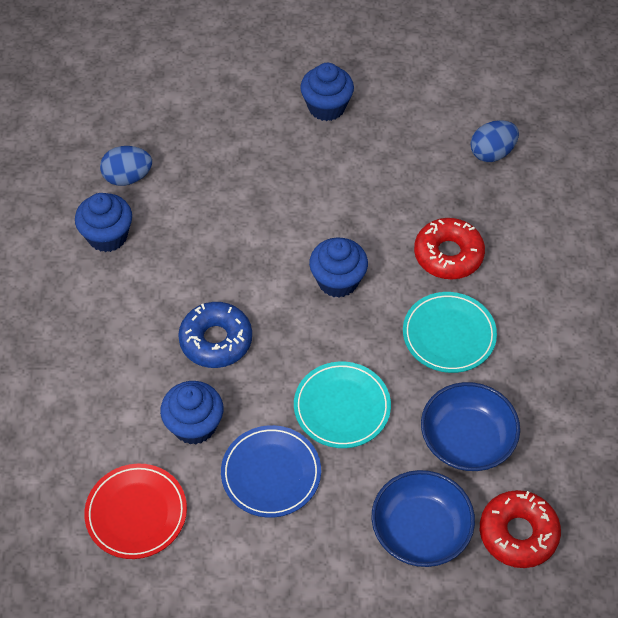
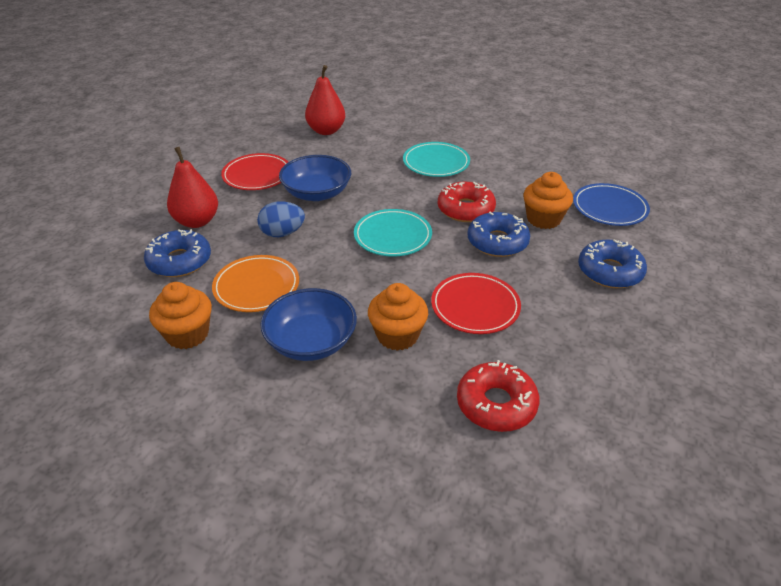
blue cupcake: [75,193,132,252] [160,381,223,445] [300,63,354,121] [309,238,368,298] = 4 -> none = 0
blue donut: [178,302,252,368] = 1 -> [144,229,211,277] [467,212,530,257] [578,239,647,288] = 3
blue egg: [100,146,152,186] [470,120,519,162] = 2 -> [257,201,305,237] = 1
orange cupcake: none = 0 -> [149,282,212,349] [368,283,428,351] [523,172,573,229] = 3
orange plate: none = 0 -> [212,255,299,312] = 1
red pear: none = 0 -> [167,147,218,228] [305,65,345,135] = 2
red plate: [84,464,187,559] = 1 -> [221,153,288,190] [431,273,521,334] = 2

